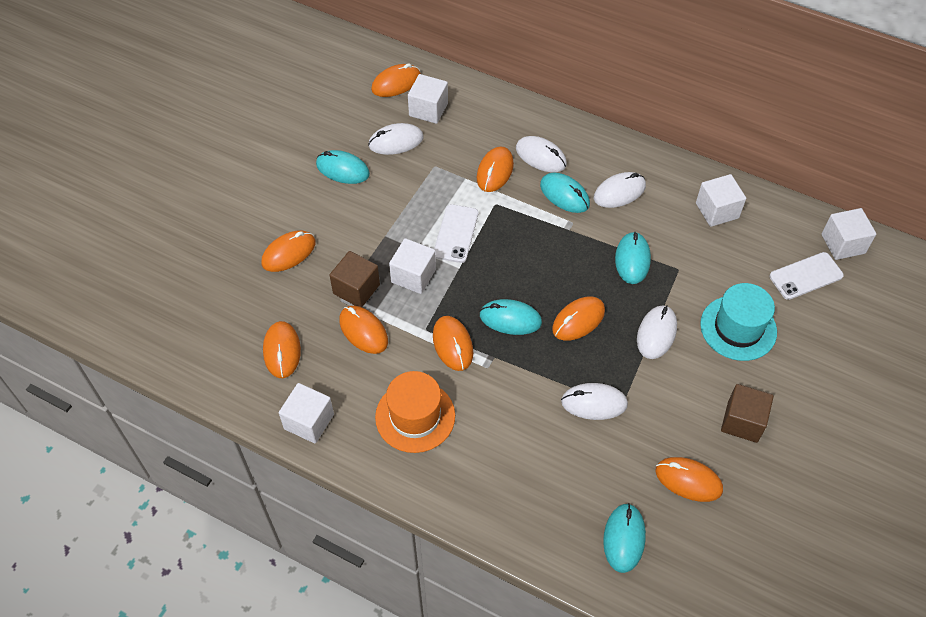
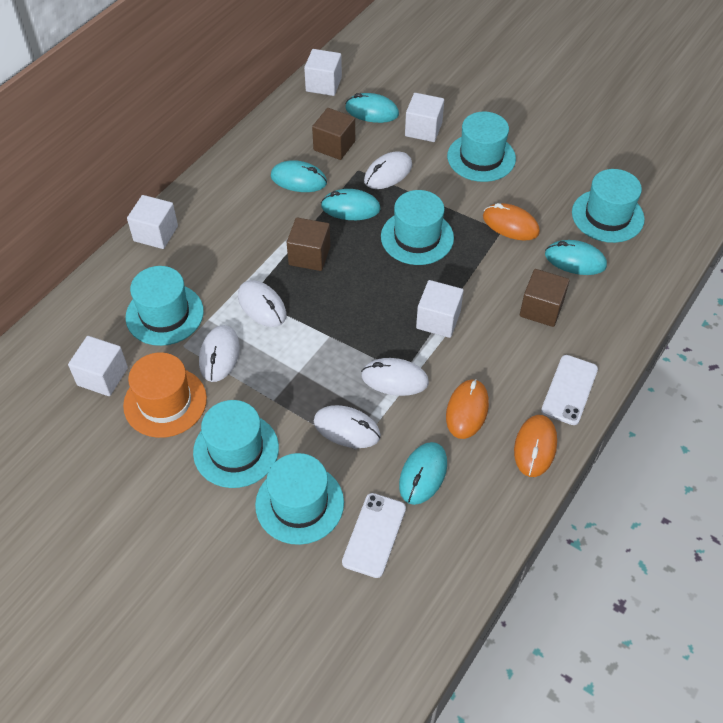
brown cube: [330,251,380,307] [721,384,774,443] = 2 -> [287,217,330,271] [312,108,355,160] [520,269,570,327] = 3
orange mouse: [261,230,315,272] [263,321,301,378] [339,306,388,354] [371,64,421,97] [433,316,473,371] [477,146,514,192] [552,296,605,341] [655,457,723,502] = 8 -> [446,379,489,439] [483,203,540,241] [514,415,557,477] = 3
turquoise hat: [700,283,777,361] = 1 -> [125,266,204,346] [193,400,279,488] [255,453,344,545] [381,190,454,265] [447,111,516,182] [572,169,645,243] = 6

